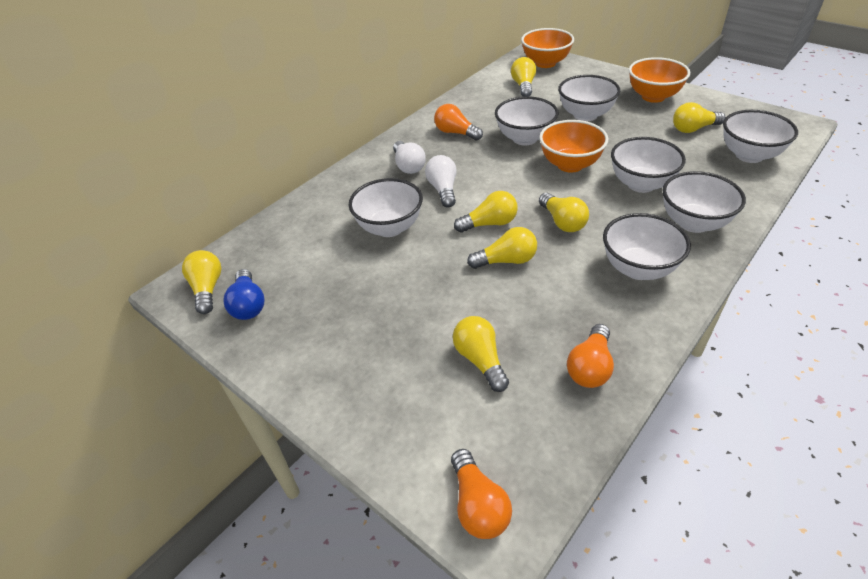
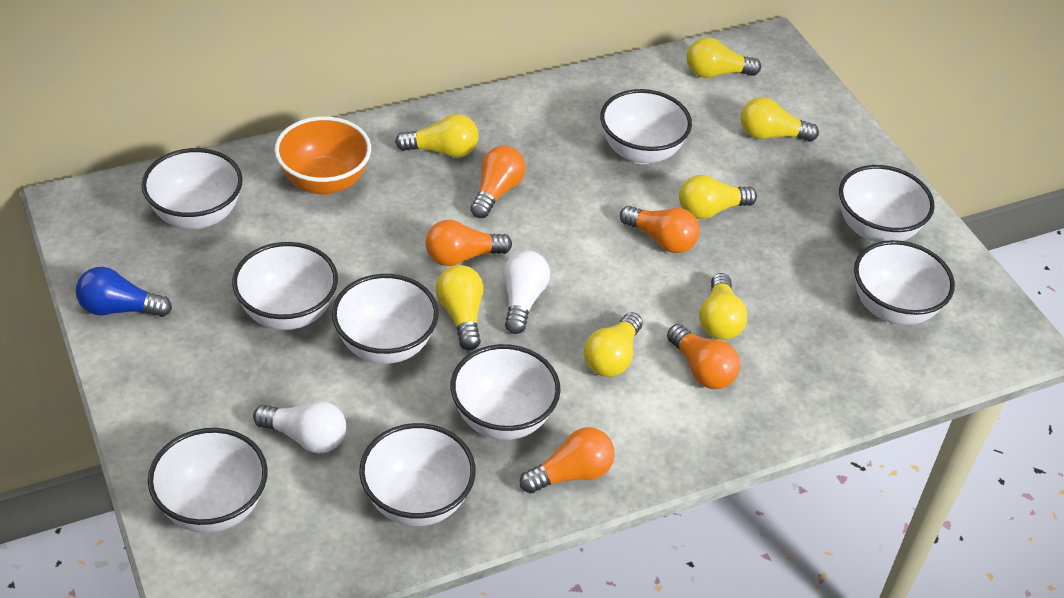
orange bowl: [521,28,574,68] [539,120,608,173] [629,57,690,103] = 3 -> [274,116,371,195] = 1
orange light bulb: [434,104,483,140] [451,449,512,539] [567,324,614,388] = 3 -> [425,220,512,266] [470,145,526,218] [520,427,615,493] [620,206,700,253] [667,324,740,389] = 5
white bowl: [348,178,423,237] [495,96,558,146] [558,75,620,121] [603,213,691,280] [611,137,686,193] [662,171,746,233] [723,110,798,163] = 7 -> [142,148,243,229] [148,428,268,533] [232,242,338,330] [332,274,439,364] [359,423,476,526] [451,344,561,440] [600,89,692,164] [839,165,935,243] [854,240,955,325] = 9

